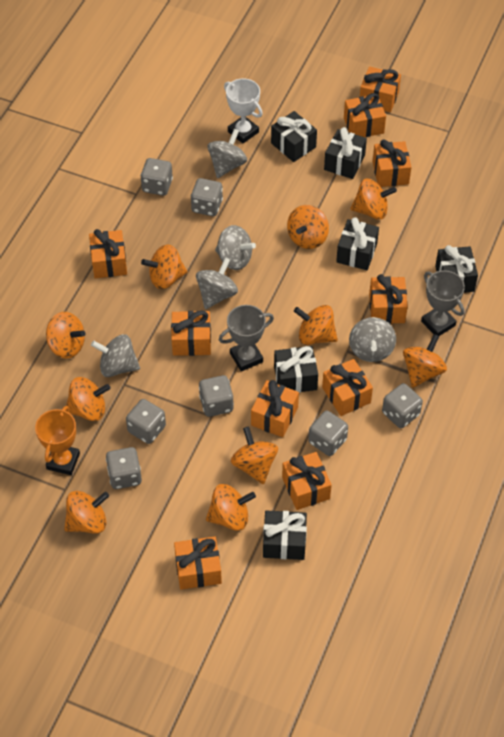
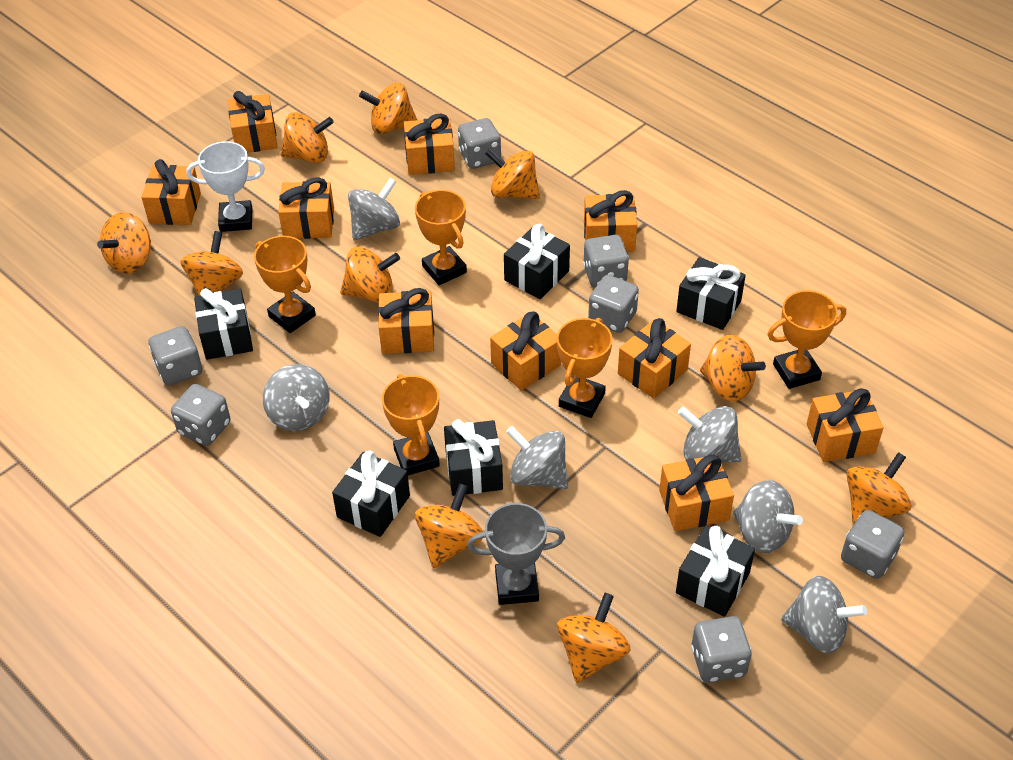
grey spinning top: [91,334,140,377] [196,258,238,309] [207,129,247,178] [215,225,256,270] [349,317,396,362] = 5 -> [263,364,329,431] [348,178,400,240] [506,426,568,489] [678,406,742,462] [733,480,803,553] [781,576,867,654] = 6
grey trophy: [219,305,274,371] [421,270,465,336] = 2 -> [467,503,565,605] = 1
orange trophy: [35,406,80,475] = 1 -> [254,236,316,333] [382,374,440,475] [415,190,467,285] [557,318,613,418] [767,290,846,389] = 5

